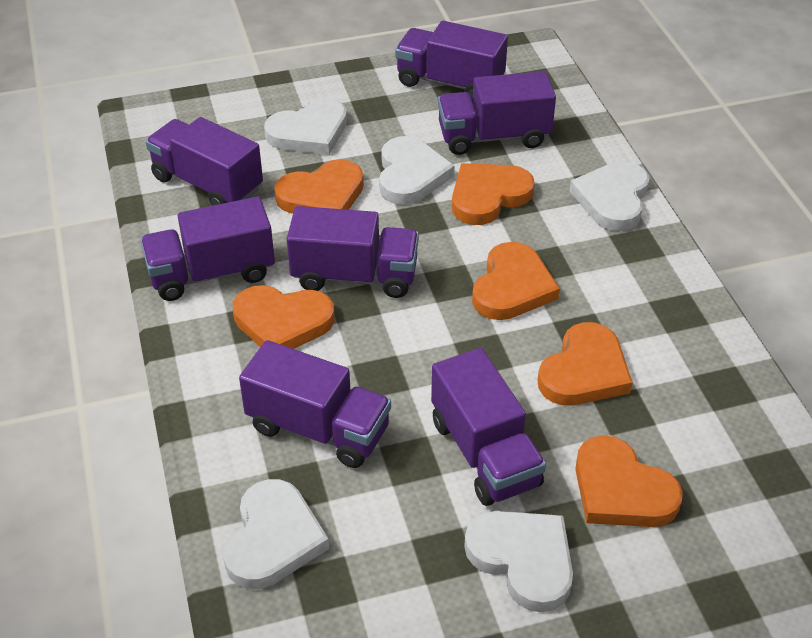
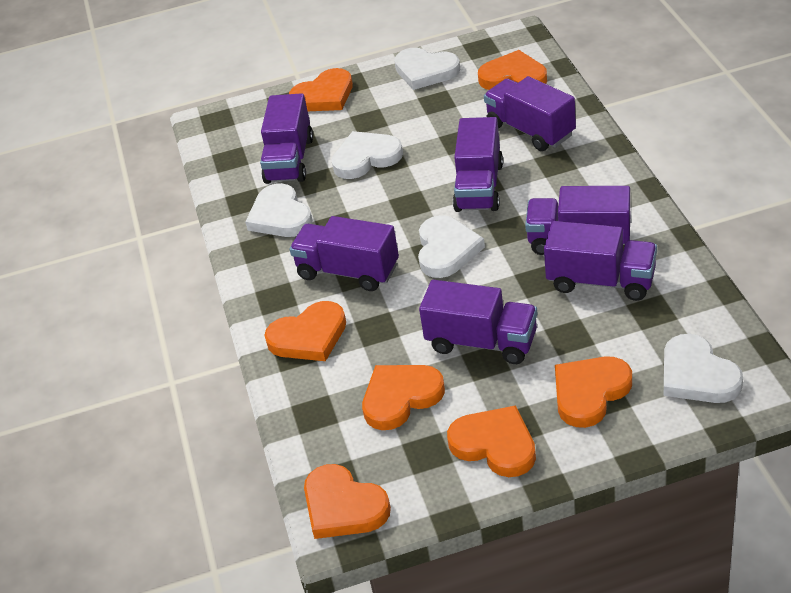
orange heart: [233,285,334,349] [274,159,364,214] [452,163,535,225] [472,242,560,320] [537,322,633,406] [575,435,683,527] = 6 -> [264,301,346,361] [289,68,353,111] [304,464,391,539] [362,365,445,430] [447,405,536,477] [478,50,547,90] [555,356,632,428] = 7

